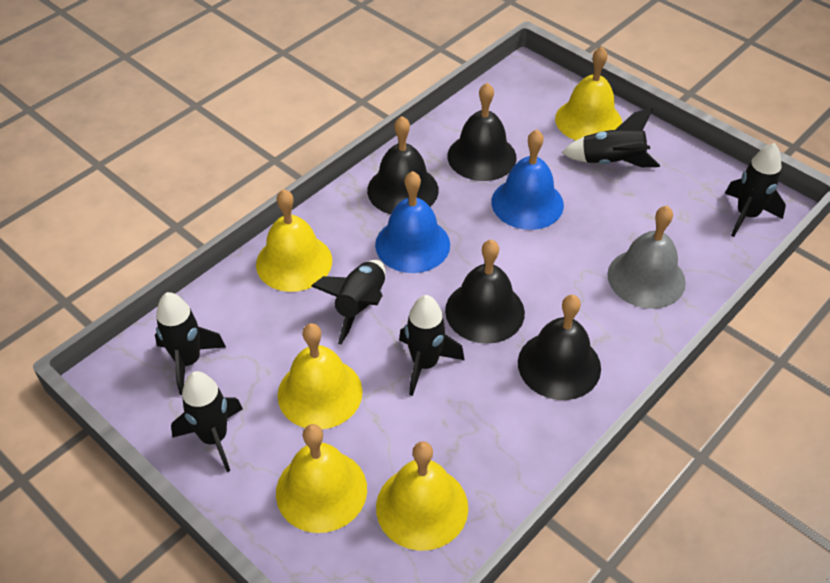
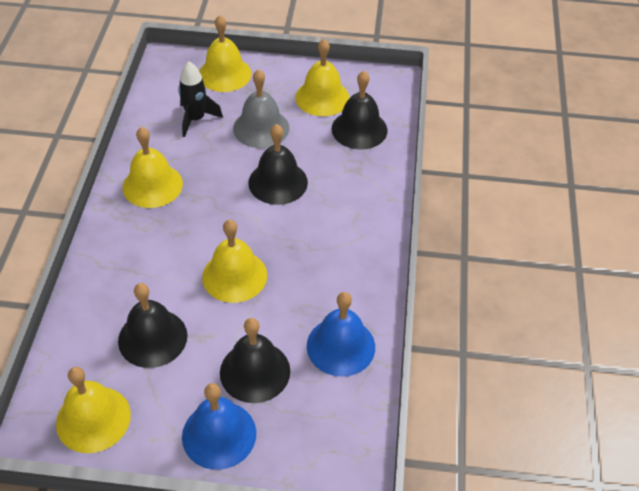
black rocket: [155,292,226,395] [171,371,243,472] [311,260,385,344] [399,295,464,396] [562,108,660,167] [725,143,786,237] = 6 -> [178,61,223,137] = 1

